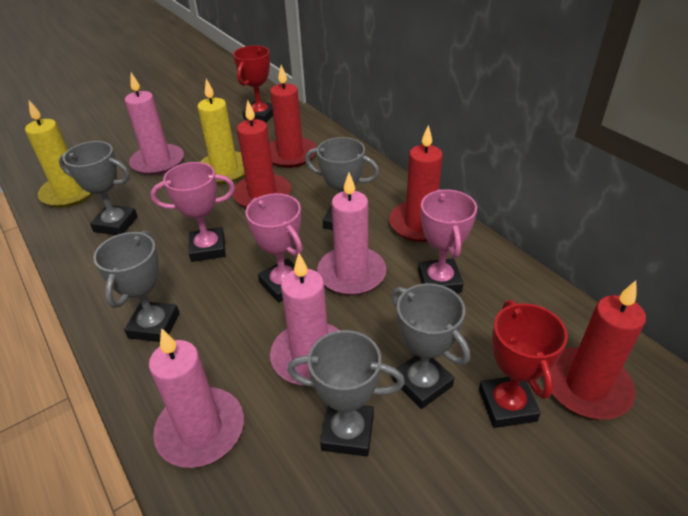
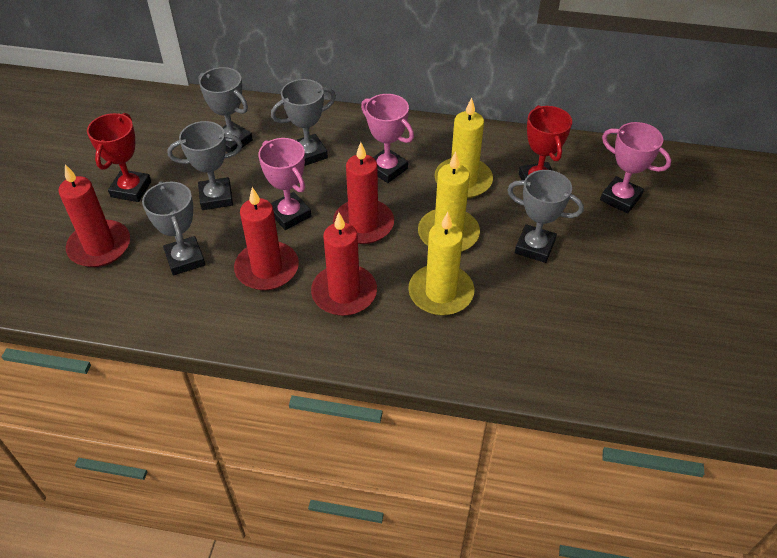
pink candle: [125,73,184,175] [149,328,244,468] [270,253,340,385] [317,173,386,295] = 4 -> none = 0
yellow candle: [25,100,93,208] [197,79,245,184] = 2 -> [408,212,475,316] [418,151,480,252] [435,97,493,198] = 3

